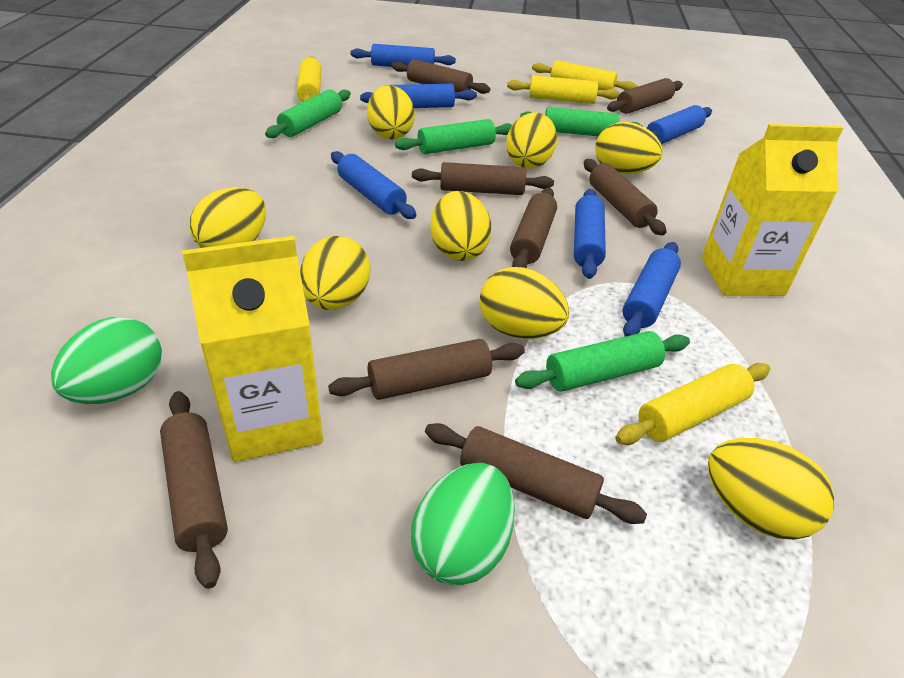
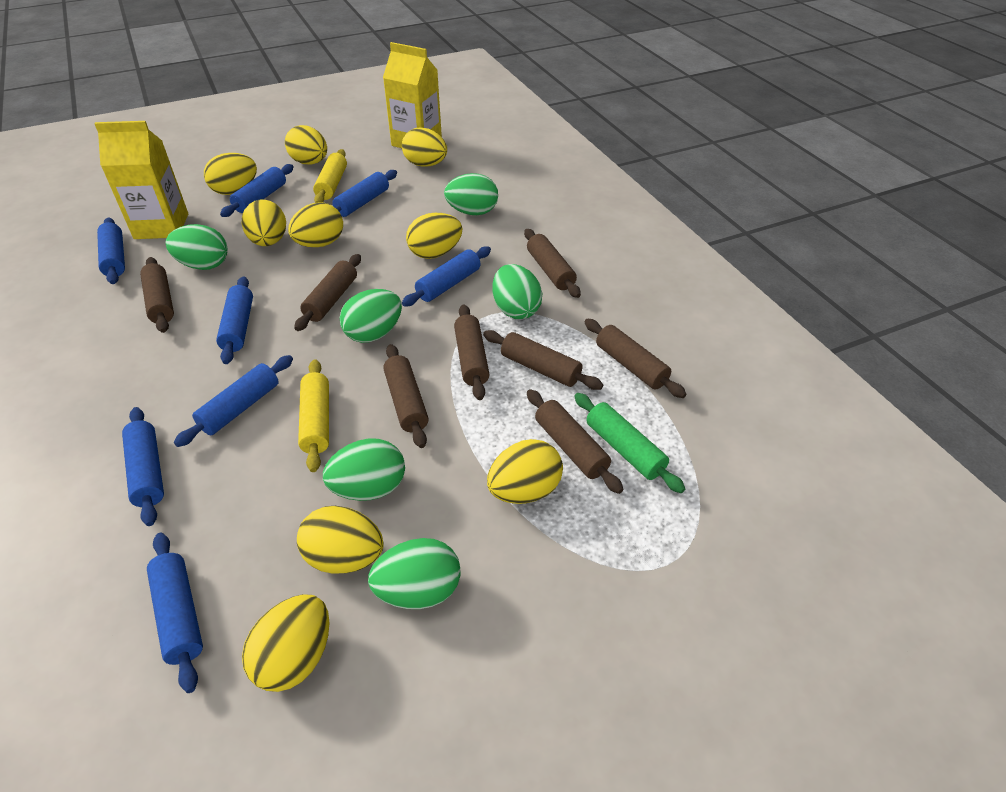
blue rolling pin: [331,151,416,219] [350,44,456,67] [360,84,477,108] [574,189,606,279] [622,242,681,336] [646,105,712,144] = 6 -> [97,218,125,284] [122,407,164,526] [147,533,203,693] [174,355,293,447] [216,276,253,364] [220,164,293,217] [332,170,397,217] [402,246,491,306] = 8
green egg: [51,317,162,404] [411,463,515,586] = 2 -> [166,224,228,270] [323,438,405,501] [340,289,402,343] [368,538,461,609] [444,173,498,215] [493,264,542,319] = 6
green rolling pin: [265,89,351,138] [395,119,512,154] [515,331,690,392] [520,107,642,136] = 4 -> [574,393,685,493] = 1
yellow egg: [190,187,266,248] [300,236,370,310] [367,85,415,140] [430,191,492,261] [480,267,569,339] [506,112,557,169] [595,122,663,174] [708,438,834,540] = 8 -> [204,153,257,195] [242,200,286,246] [242,594,329,692] [285,125,327,165] [288,202,343,247] [297,506,384,573] [402,127,447,167] [406,213,462,259] [487,439,563,504] = 9
yellow rolling pin: [297,56,322,102] [507,75,620,104] [532,60,637,91] [615,363,770,445] = 4 -> [298,359,329,472] [313,149,347,203] = 2

